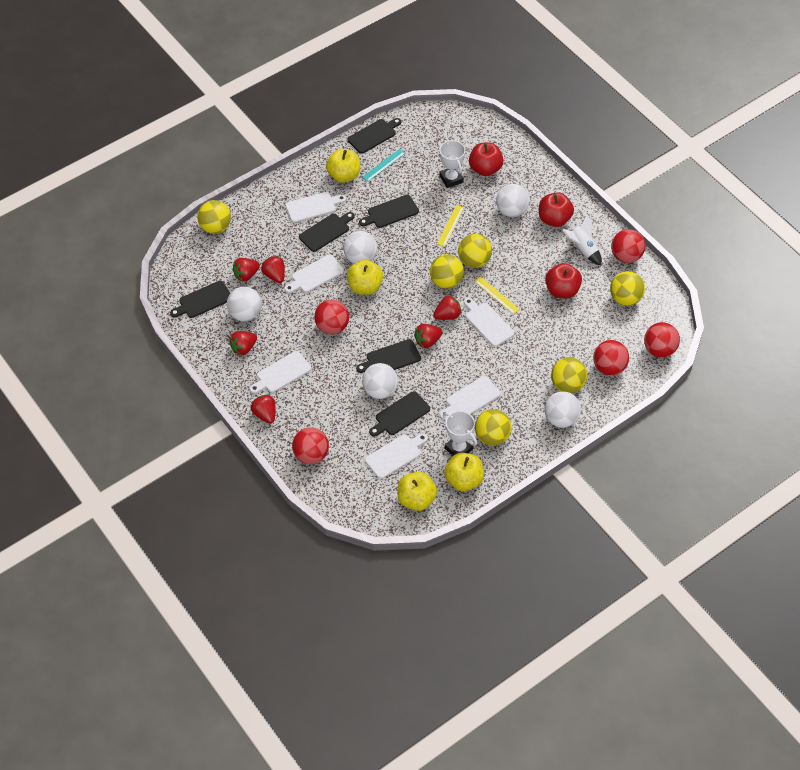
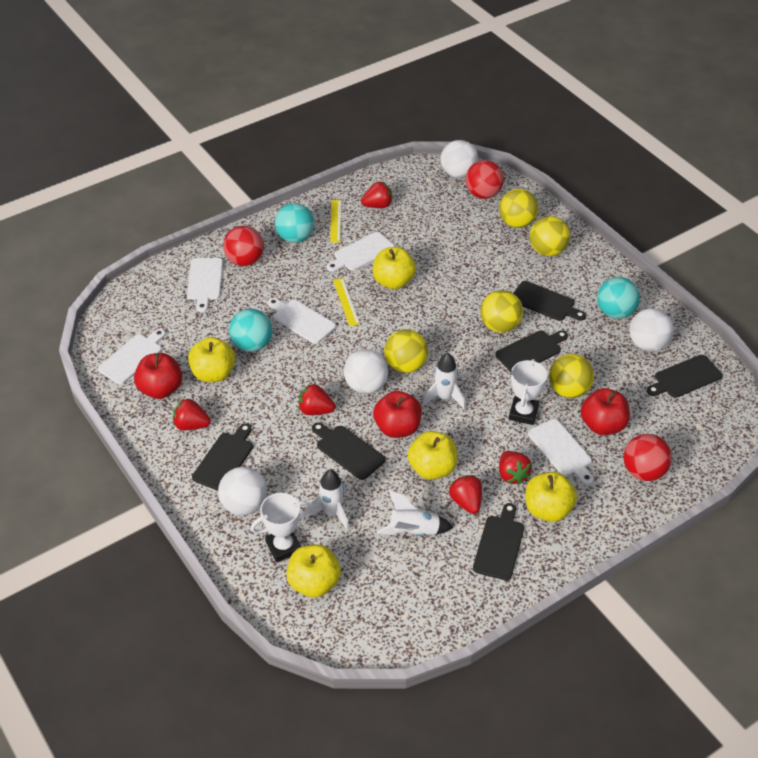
red ball: [292,427,329,464] [314,300,349,334] [593,340,629,376] [611,229,645,263] [644,322,680,358] = 5 -> [223,226,264,266] [466,160,504,199] [624,434,672,481] = 3
red strawberry: [229,331,257,355] [232,258,260,282] [251,394,276,424] [261,256,285,283] [414,324,443,348] [433,295,462,320] = 6 -> [173,399,211,430] [299,384,335,415] [361,181,392,208] [449,475,482,514] [499,451,532,485] = 5
turquoise ball: none = 0 -> [229,309,272,352] [275,203,314,243] [597,277,640,319] = 3
turquoise ruler: [362,149,405,182] = 1 -> none = 0
white ball: [227,287,262,321] [343,231,377,264] [362,363,398,399] [496,184,529,217] [544,391,581,428] = 5 -> [218,467,267,515] [344,349,388,394] [441,140,478,178] [629,308,673,351] = 4
white cutting board: [250,351,311,394] [285,192,346,223] [285,254,344,293] [365,433,428,479] [440,376,501,419] [464,298,514,347] = 6 -> [98,329,166,384] [187,258,223,312] [268,298,336,344] [327,232,395,272] [528,419,594,485] = 5
white rocket: [563,215,602,266] = 1 -> [306,469,349,531] [377,490,454,536] [422,353,466,409] = 3
yellow apple: [326,149,360,183] [347,260,383,295] [397,472,437,511] [444,453,484,491] = 4 -> [188,337,235,382] [287,545,341,598] [373,247,416,289] [407,431,457,480] [526,472,577,522] = 5
yellow ball: [197,200,231,234] [430,254,464,289] [458,234,492,268] [475,409,511,446] [551,357,587,393] [610,271,645,306] = 6 -> [384,329,428,373] [480,290,523,333] [499,189,538,228] [530,216,570,256] [549,354,594,398] = 5

